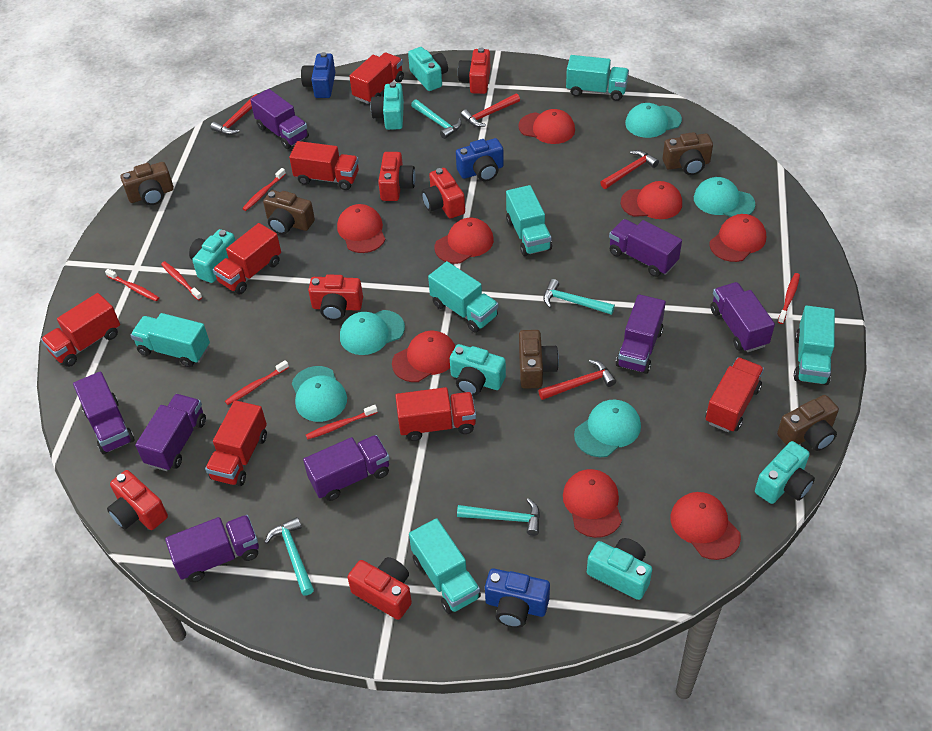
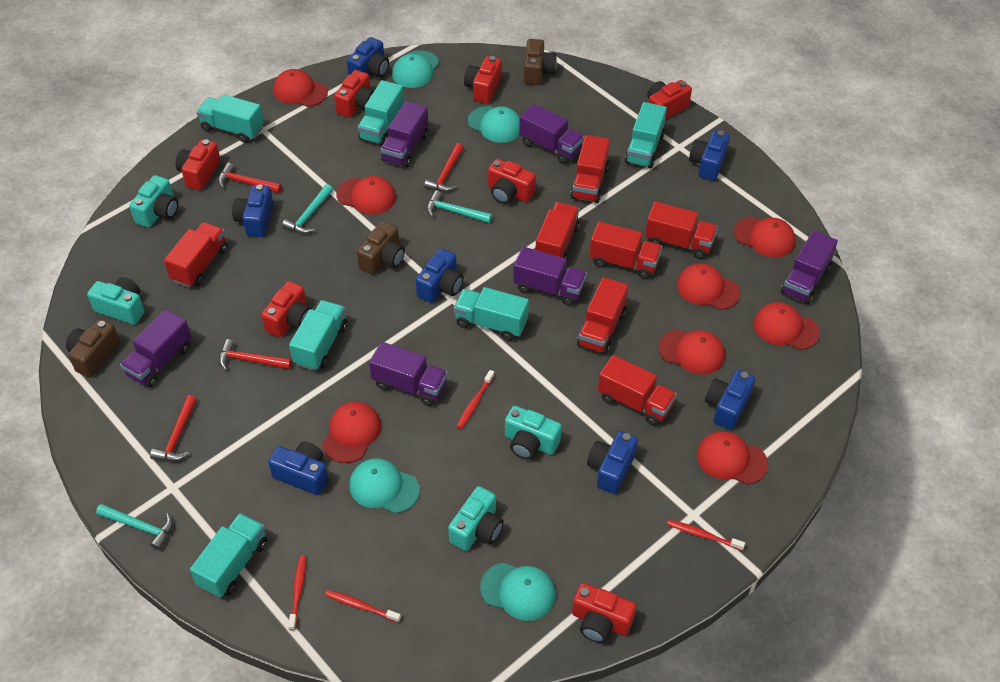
blue camera: [301,52,335,98] [456,138,504,181] [485,568,550,628] = 3 -> [232,184,274,237] [268,441,328,495] [347,37,389,77] [415,248,463,303] [587,431,638,494] [689,130,730,181] [705,370,755,430] = 7
brown camera: [120,162,174,205] [263,190,315,235] [519,330,559,389] [663,132,713,175] [777,395,839,451] = 5 -> [66,319,120,378] [357,221,405,275] [524,39,557,85] = 3
purple truck: [73,372,135,454] [135,394,206,471] [165,515,259,582] [250,89,309,149] [303,435,390,501] [609,219,682,277] [616,294,666,374] [711,282,775,352] = 8 -> [120,309,192,388] [369,342,448,406] [381,101,429,168] [513,247,587,306] [519,104,584,164] [781,230,838,304] = 6
red camera: [107,470,168,530] [308,274,363,321] [347,557,412,620] [378,152,416,201] [422,168,465,219] [458,48,490,94] = 6 -> [176,139,221,190] [261,281,312,337] [334,70,375,118] [464,56,502,103] [488,159,536,204] [572,583,636,643] [647,80,692,119] = 7
red toothbrush: [105,269,159,301] [161,261,202,300] [225,360,289,405] [242,168,286,211] [306,405,378,439] [778,273,800,324] = 6 -> [288,555,306,631] [325,590,401,623] [456,370,495,429] [667,520,745,551] = 4
turquoise camera: [189,229,236,283] [371,82,404,130] [408,47,448,91] [450,344,506,396] [587,538,652,600] [755,441,815,504] = 6 -> [87,277,145,325] [129,175,178,227] [448,486,504,551] [505,406,562,459] = 4
turquoise cap: [292,366,347,422] [340,310,405,355] [574,399,641,457] [625,103,682,138] [694,177,755,217] = 5 -> [349,458,420,513] [392,50,439,88] [468,106,520,143] [480,563,556,621] = 4
turquoise hammer: [264,517,314,596] [411,99,462,139] [457,498,540,536] [543,279,615,315] = 4 -> [96,504,173,550] [282,184,333,234] [427,191,492,223] = 3

